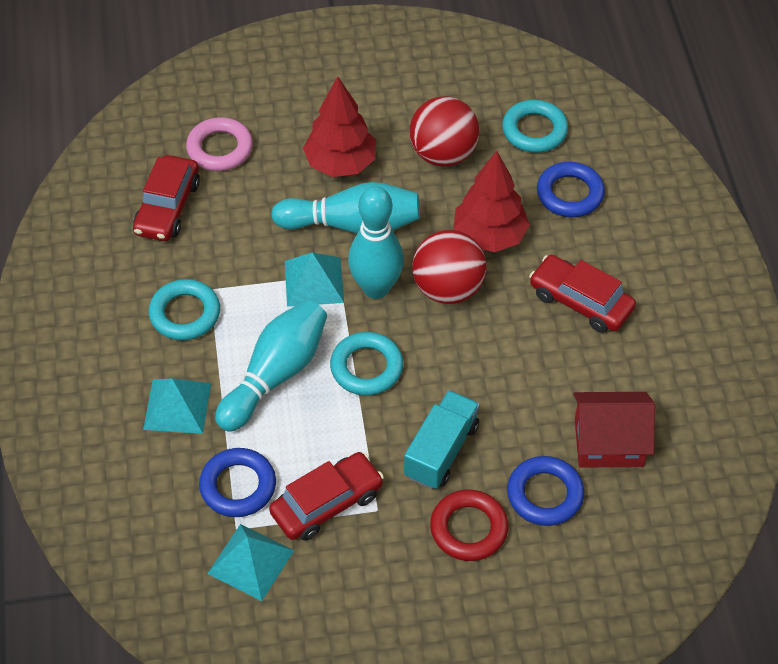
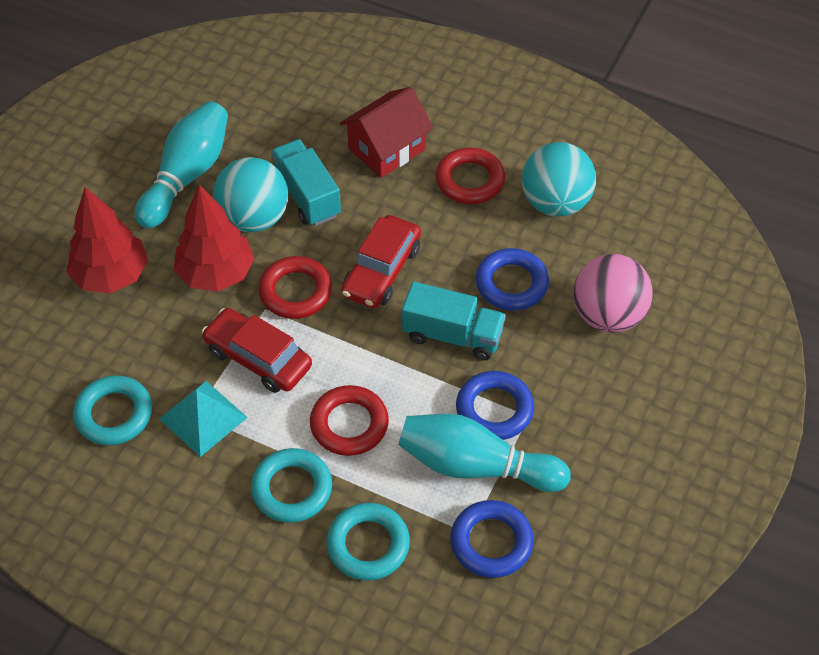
pink ball: none = 0 -> [573,254,652,333] = 1
pink ring: [186,117,253,171] = 1 -> none = 0
red ball: [409,96,479,167] [412,230,487,304] = 2 -> none = 0
red car: [133,155,200,241] [269,452,384,541] [529,255,636,333] = 3 -> [202,308,312,393] [341,215,421,308] = 2
red ring: [430,489,508,561] = 1 -> [258,256,332,319] [310,385,389,456] [436,148,505,204] = 3
turquoise ball: none = 0 -> [213,157,288,232] [522,142,596,217] = 2
turquoise bowling pin: [215,299,327,432] [271,182,420,234] [348,186,404,299] = 3 -> [135,101,228,228] [398,414,571,492] = 2
turquoise pyramid: [143,378,211,434] [207,524,294,601] [285,252,344,307] = 3 -> [159,381,248,457] = 1
turquoise truck: [404,390,480,489] = 1 -> [271,139,341,226] [402,281,506,360] = 2

